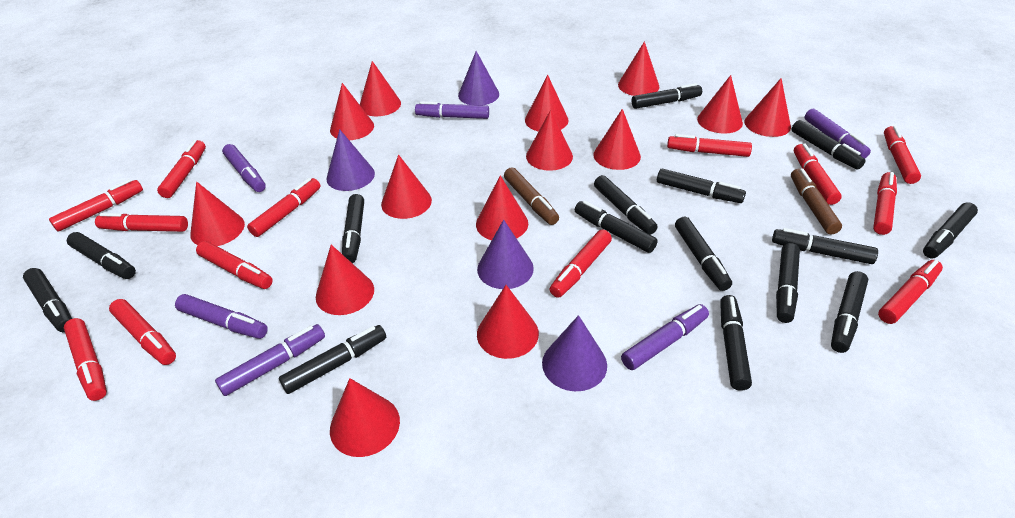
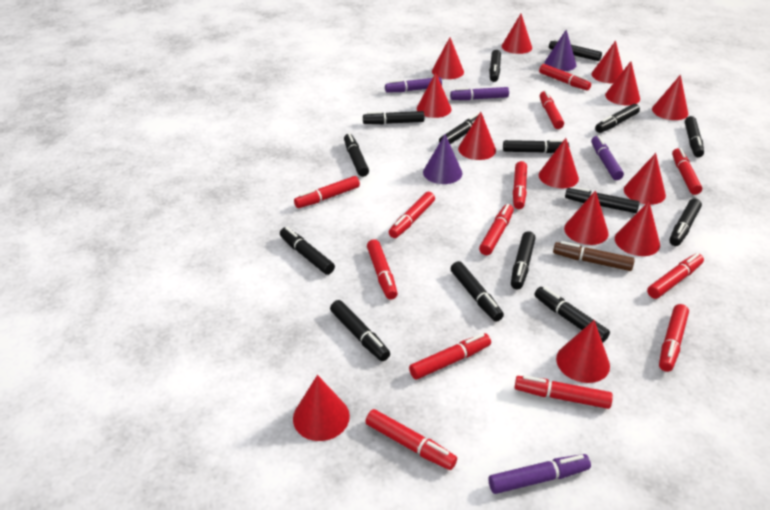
brown marker: [504,167,559,225] [791,168,842,234] = 2 -> [553,241,635,271] = 1
purple cone: [326,129,375,191] [458,51,499,105] [477,220,534,289] [542,315,607,391] = 4 -> [423,134,462,184] [544,29,577,71] = 2
purple marker: [175,294,268,339] [215,324,325,396] [222,144,266,192] [415,101,489,119] [621,304,709,370] [804,109,871,159] = 6 -> [385,77,442,93] [450,87,509,100] [489,454,591,494] [591,135,624,180] = 4
red cone: [190,182,245,246] [316,245,374,315] [330,83,374,140] [330,378,400,457] [360,61,401,116] [381,155,432,219] [476,175,528,240] [477,285,539,359] [525,75,569,132] [526,110,573,171] [593,109,641,170] [618,41,659,96] [697,75,743,134] [744,78,791,137] = 14 -> [293,375,350,441] [417,73,451,118] [432,37,464,79] [458,112,496,160] [502,14,532,54] [539,138,579,188] [556,320,610,383] [564,190,609,245] [592,40,623,83] [605,61,640,105] [615,201,660,256] [624,153,666,205] [652,75,688,120] = 13

